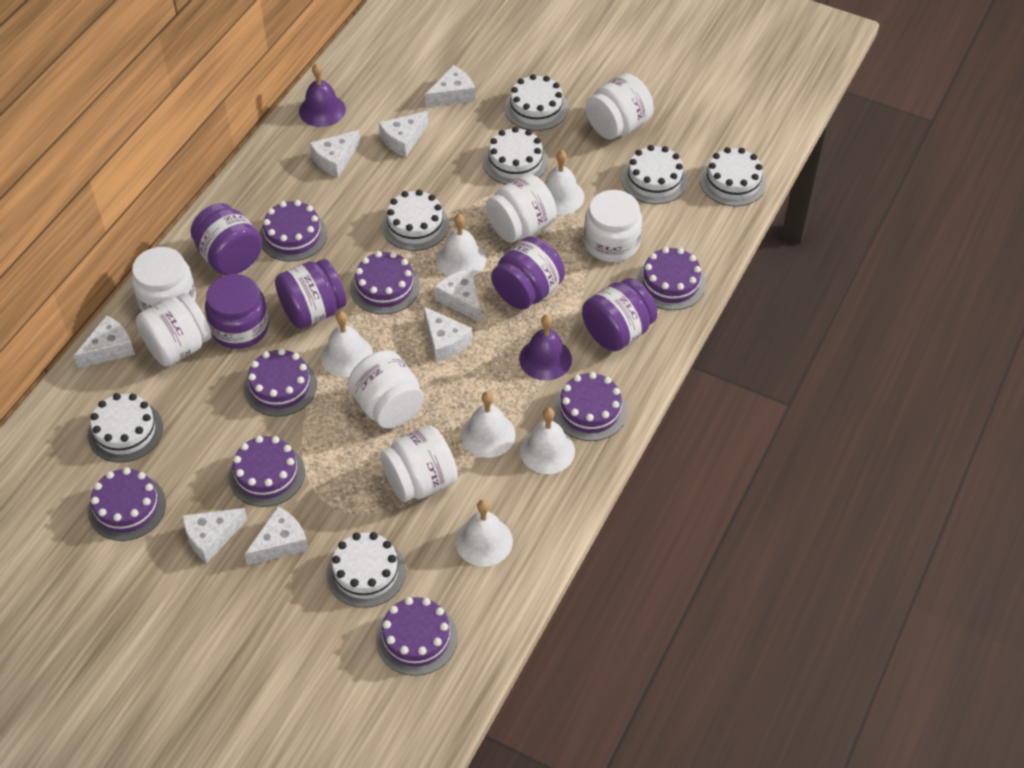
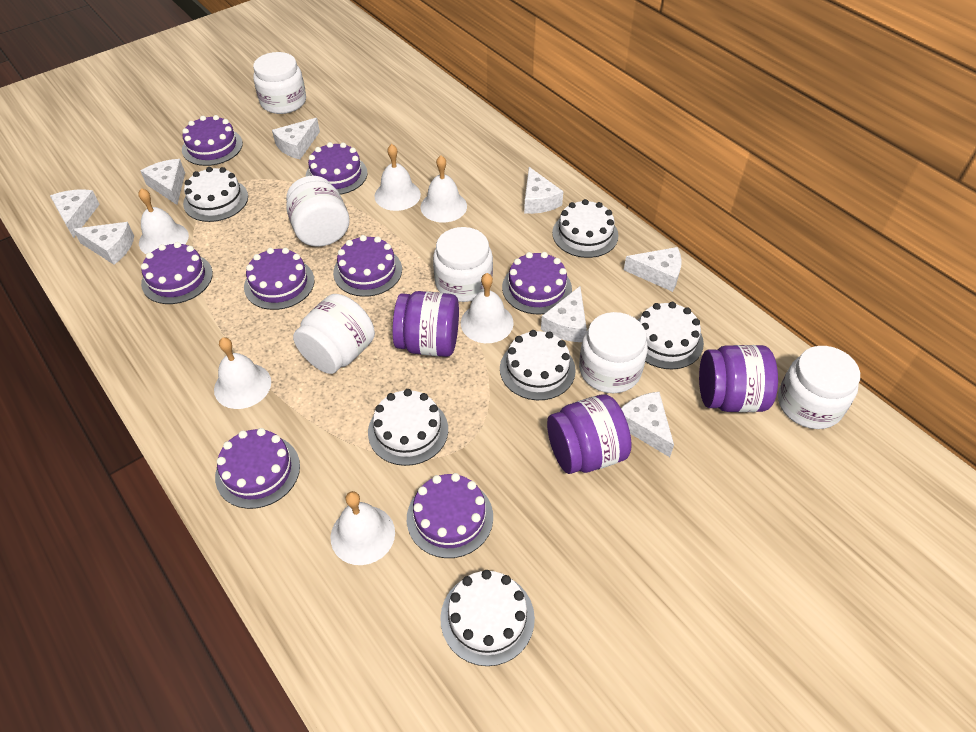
purple bell: [299,63,346,127] [519,315,572,381] = 2 -> none = 0
purple jar: [191,203,263,275] [205,274,269,349] [275,259,346,329] [491,236,565,310] [582,278,657,351] = 5 -> [392,291,459,357] [547,394,632,474] [699,345,778,412] = 3
white cake: [88,393,163,463] [326,532,406,608] [382,190,449,251] [483,127,548,184] [505,74,568,131] [622,145,688,204] [700,147,766,206] = 7 -> [183,167,248,222] [368,389,448,466] [440,570,535,666] [500,330,576,400] [552,199,618,258] [638,302,704,369] = 6
white jar: [132,247,196,312] [136,293,211,367] [348,350,424,429] [380,426,458,502] [486,174,557,243] [584,190,642,262] [586,73,654,139] = 7 -> [253,52,306,114] [286,176,350,247] [293,294,375,374] [433,227,493,302] [579,312,648,393] [778,346,860,429] = 6

